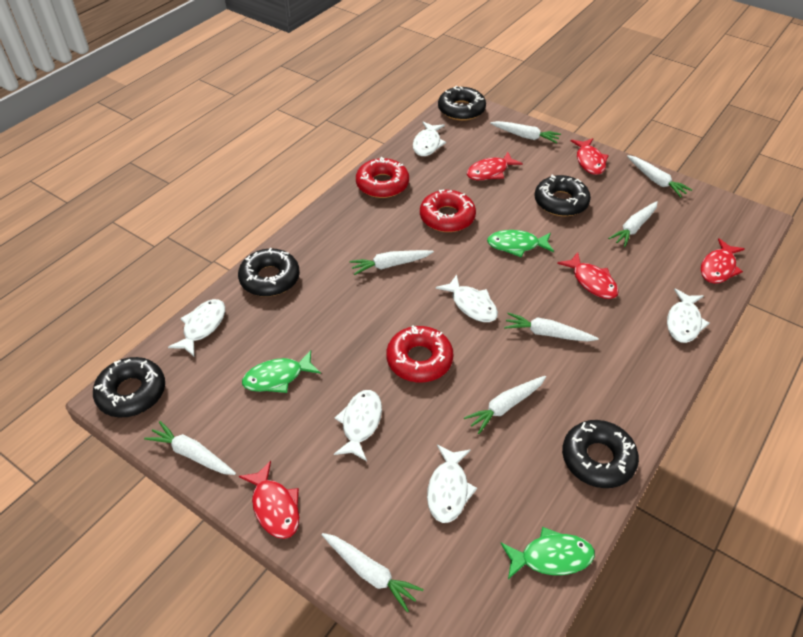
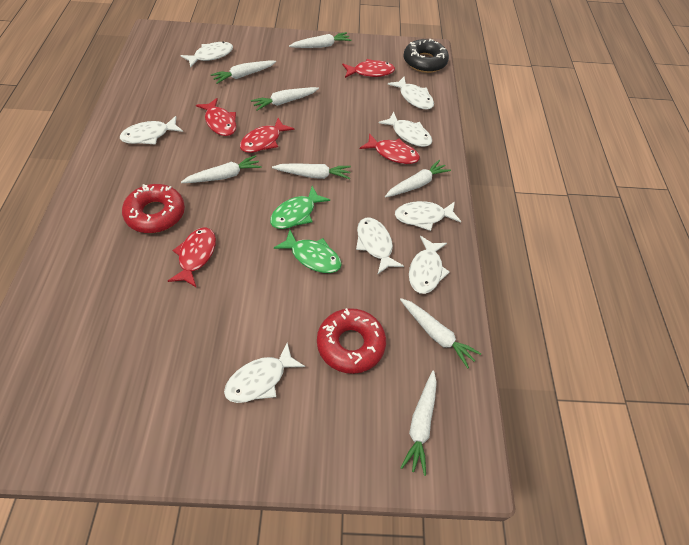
black donut: [93,357,165,418] [238,248,300,297] [438,86,486,121] [535,175,591,217] [562,420,639,488] = 5 -> [403,39,449,73] = 1
green fish: [242,350,321,393] [487,230,554,257] [500,527,595,579] = 3 -> [270,186,330,229] [274,230,342,273] = 2
red donut: [356,157,409,198] [386,325,454,382] [420,190,476,232] = 3 -> [122,184,185,233] [317,308,386,374] = 2
white fish: [168,299,225,356] [334,390,382,461] [413,122,446,156] [427,445,477,523] [436,275,498,322] [667,288,710,343] = 6 -> [120,116,183,145] [181,42,233,68] [224,342,305,403] [356,218,404,274] [379,112,432,147] [388,77,434,110] [395,201,461,231] [409,236,450,294] = 8

